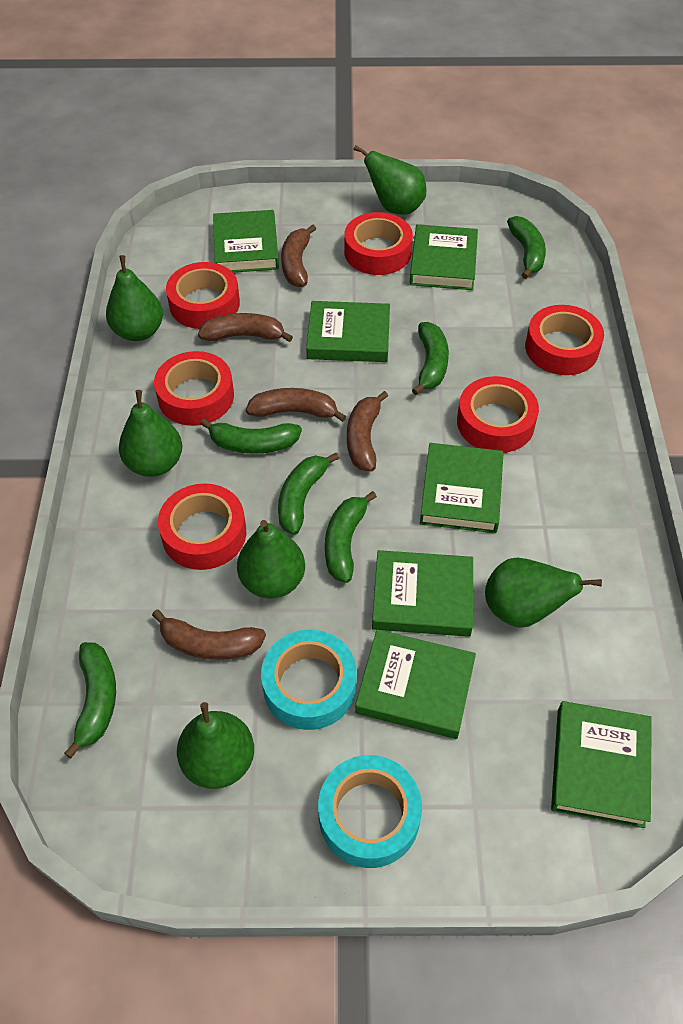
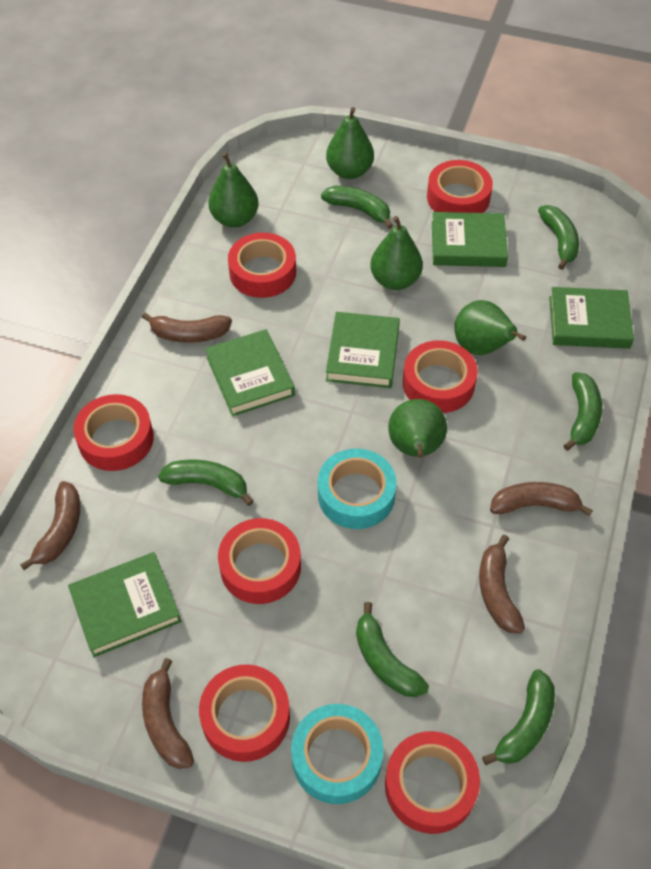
green book: [213,210,279,273] [306,301,390,362] [355,629,476,739] [372,550,473,637] [410,224,478,290] [420,443,503,533] [551,701,652,828] = 7 -> [68,552,182,657] [205,329,295,416] [326,312,400,388] [432,212,508,267] [549,287,634,349] = 5
green pear: [106,255,163,341] [119,390,182,477] [177,702,254,789] [237,520,305,599] [353,145,426,215] [485,558,602,627] = 6 -> [208,153,259,228] [326,107,374,179] [370,216,423,290] [388,399,447,458] [454,300,526,355] = 5
red tape: [154,351,234,426] [158,483,246,570] [166,262,240,329] [344,212,413,275] [457,376,539,453] [525,305,604,375] = 6 -> [74,394,154,471] [199,665,290,762] [218,518,301,604] [228,233,296,298] [385,731,480,834] [403,340,478,413] [427,160,493,213] = 7

